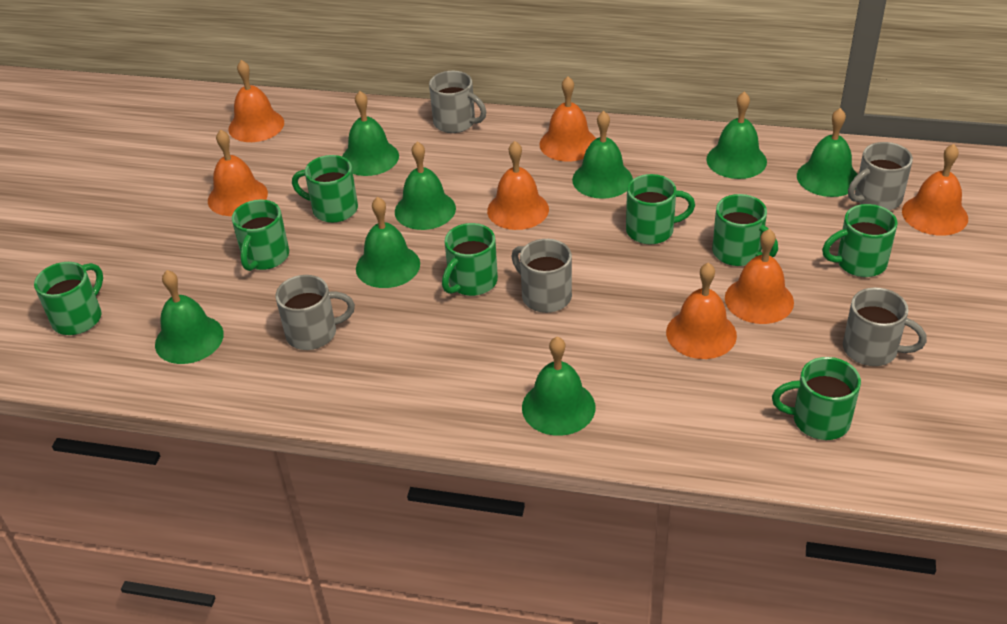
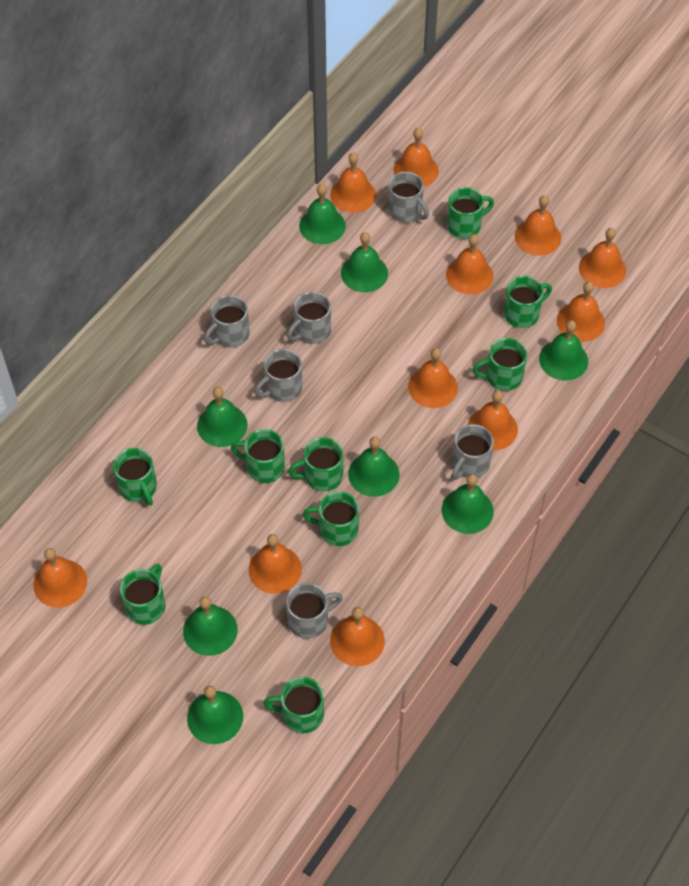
green mug: [34,262,103,335] [232,200,289,271] [292,155,358,223] [442,223,498,296] [626,174,695,244] [712,194,778,266] [772,357,861,440] [822,204,898,277] = 8 -> [113,448,157,506] [120,564,166,625] [231,429,285,483] [263,677,324,733] [288,437,343,491] [302,491,359,546] [446,187,494,238] [472,338,527,391] [504,276,552,328] = 9
grey mug: [275,275,355,350] [429,71,486,133] [511,239,572,313] [843,287,927,366] [848,142,913,210] = 5 -> [204,295,250,347] [254,349,303,402] [286,583,343,639] [287,292,331,344] [388,172,429,222] [451,424,494,480] = 6
orange bell: [208,129,268,216] [228,60,284,142] [487,141,549,230] [540,76,596,162] [666,263,737,359] [725,229,794,324] [902,144,968,236] = 7 -> [34,548,87,608] [249,534,302,594] [330,152,376,213] [330,607,385,666] [393,128,439,187] [408,348,458,408] [446,234,493,295] [468,390,518,450] [515,195,561,256] [557,281,605,342] [579,228,626,288] = 11

